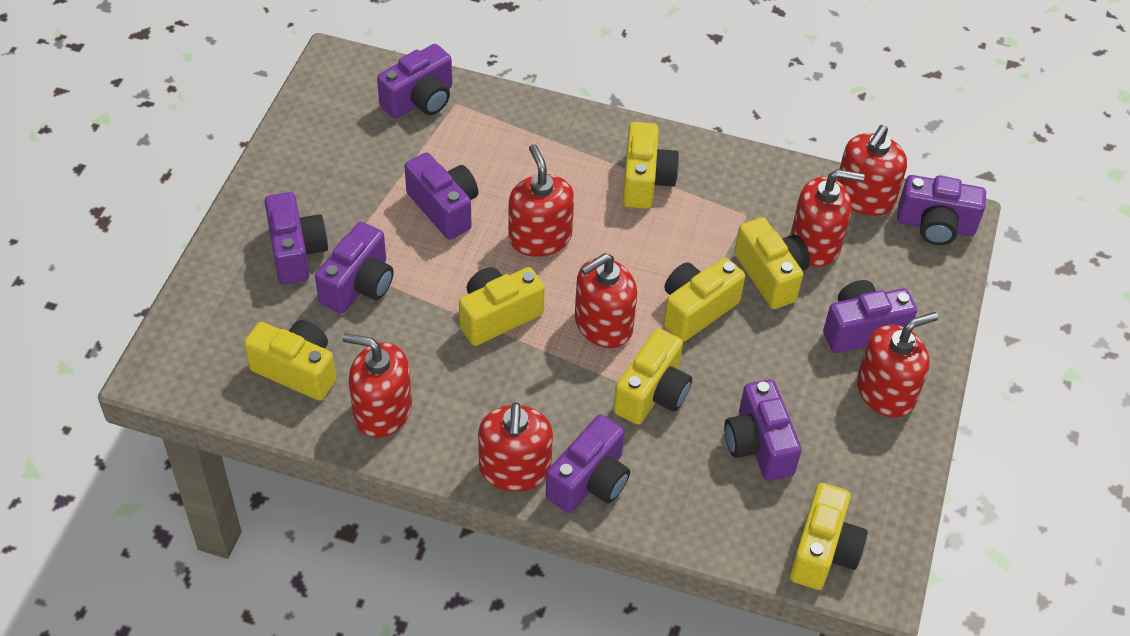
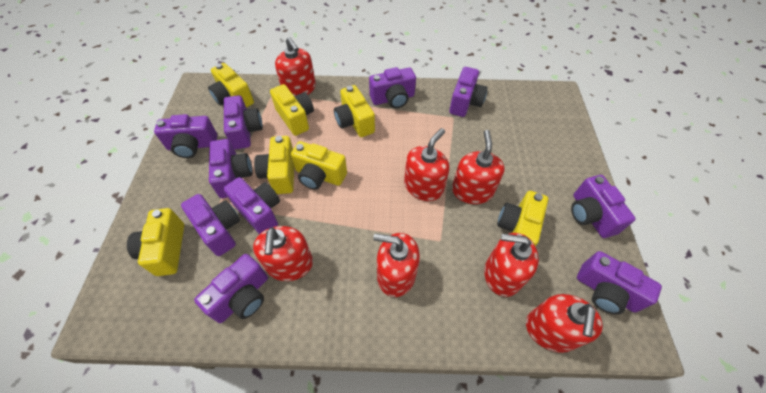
purple camera: [265,192,328,284] [315,222,394,314] [377,44,452,119] [404,153,478,240] [546,414,630,513] [724,379,802,481] [823,280,917,353] [897,175,986,245] = 8 -> [154,114,217,158] [181,194,240,256] [194,254,268,323] [209,139,253,198] [223,177,280,234] [224,95,263,149] [369,67,416,108] [449,67,488,117] [571,175,636,238] [577,251,662,315] = 10

